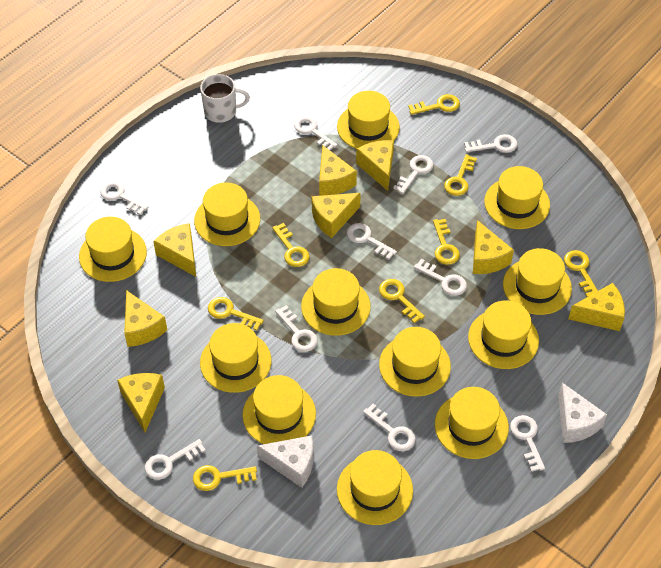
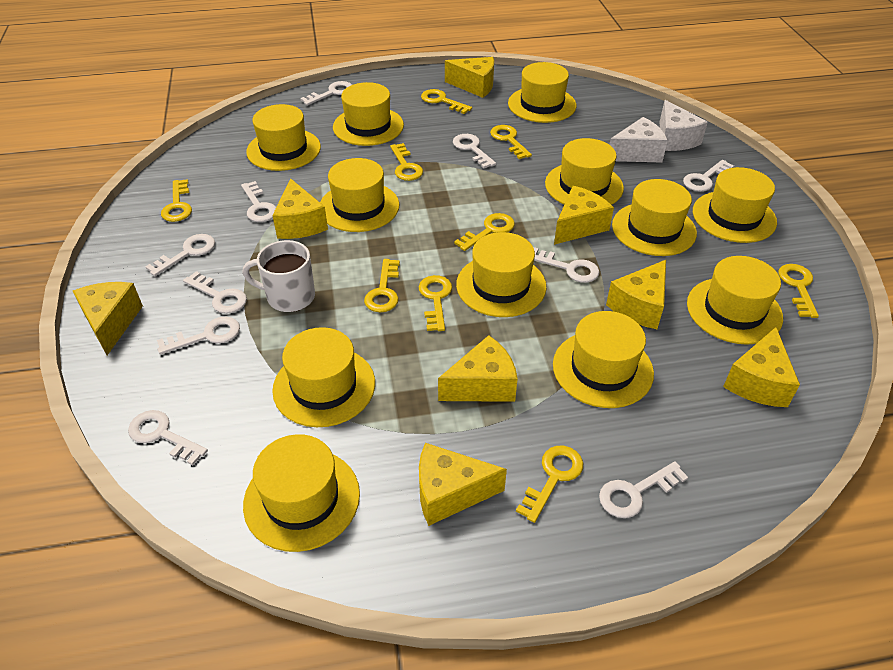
yellow key: [193,465,257,491] [208,297,264,330] [272,223,310,267] [379,279,425,323] [408,94,460,115] [433,219,460,265] [444,154,477,196] [564,250,598,297] = 8 -> [161,179,192,222] [364,259,400,312] [390,143,423,181] [419,275,452,331] [421,89,472,114] [454,213,515,251] [490,125,532,159] [516,446,583,523] [778,264,819,318] = 9

